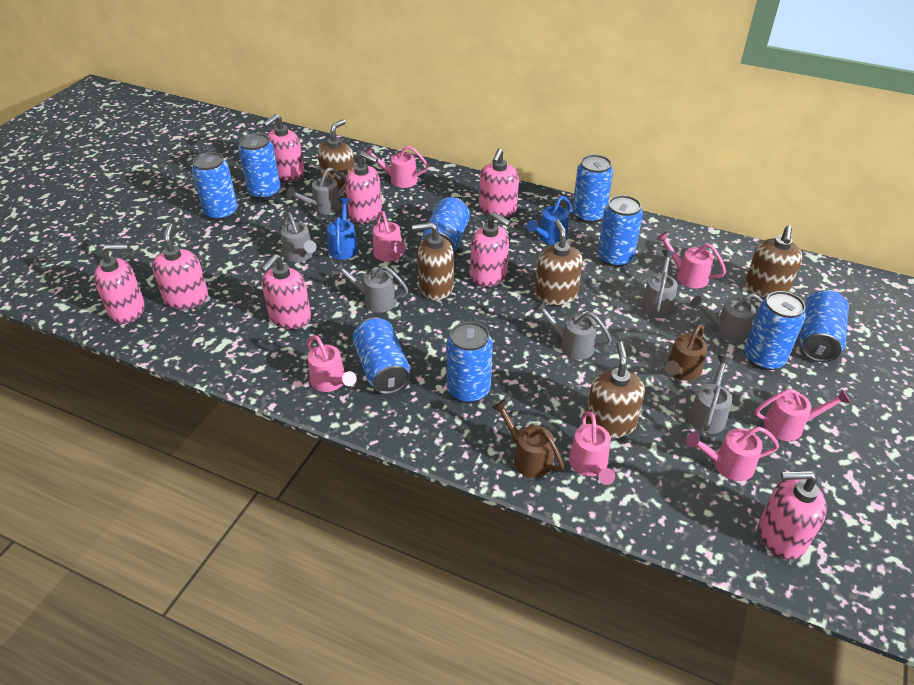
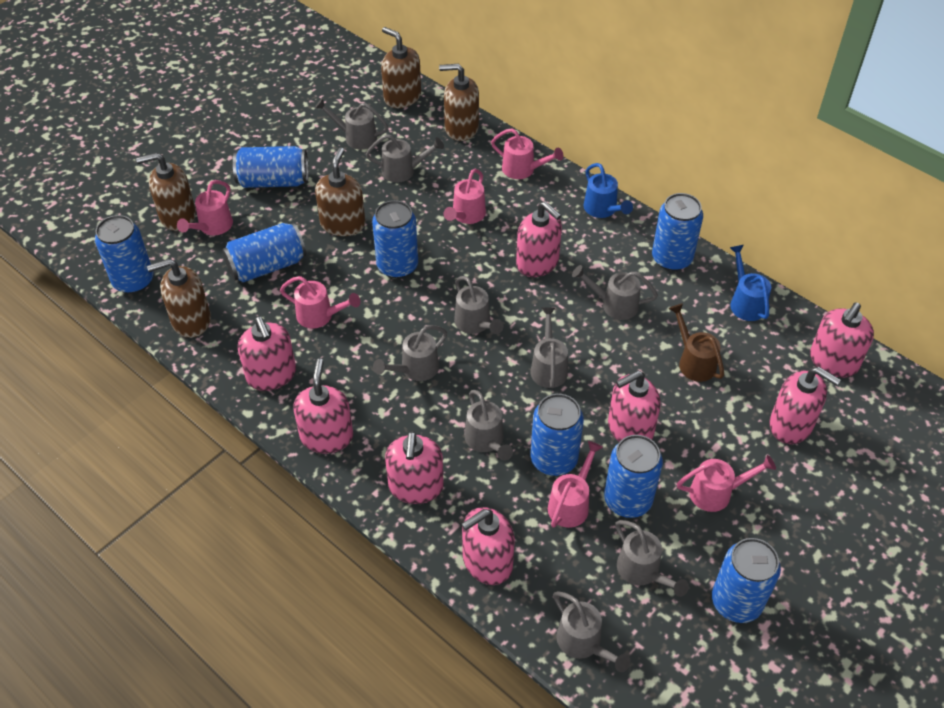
blue can: [192,152,238,221] [238,133,281,200] [352,317,410,394] [423,197,470,252] [447,321,493,403] [572,154,613,223] [598,195,643,267] [744,291,806,370] [799,290,849,362] = 9 -> [95,215,153,294] [222,223,306,282] [233,146,308,188] [372,200,418,279] [530,394,584,476] [604,435,663,518] [652,193,703,271] [712,538,781,623] = 8
brown watering can: [492,400,564,478] [665,324,707,381] = 2 -> [669,303,724,382] = 1
grey watering can: [281,212,316,262] [287,168,346,214] [333,261,408,312] [533,300,612,360] [641,250,678,317] [688,355,732,434] [690,293,763,343] = 7 -> [315,98,388,149] [366,134,444,183] [373,325,447,381] [454,276,503,334] [465,390,513,460] [530,307,568,388] [553,591,631,672] [572,265,658,320] [615,520,689,597] = 9
pink watering can: [307,335,357,392] [365,146,429,188] [373,211,406,261] [569,411,615,485] [656,231,726,289] [686,427,779,481] [755,389,851,441] = 7 -> [177,180,233,235] [280,276,360,328] [443,169,486,224] [491,128,563,179] [548,441,603,528] [677,455,776,512] = 6

